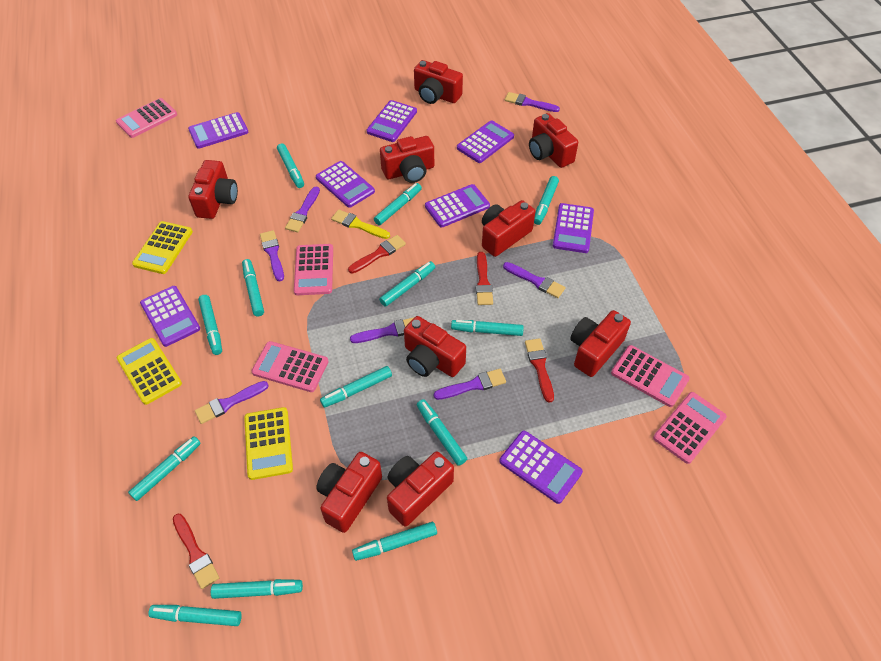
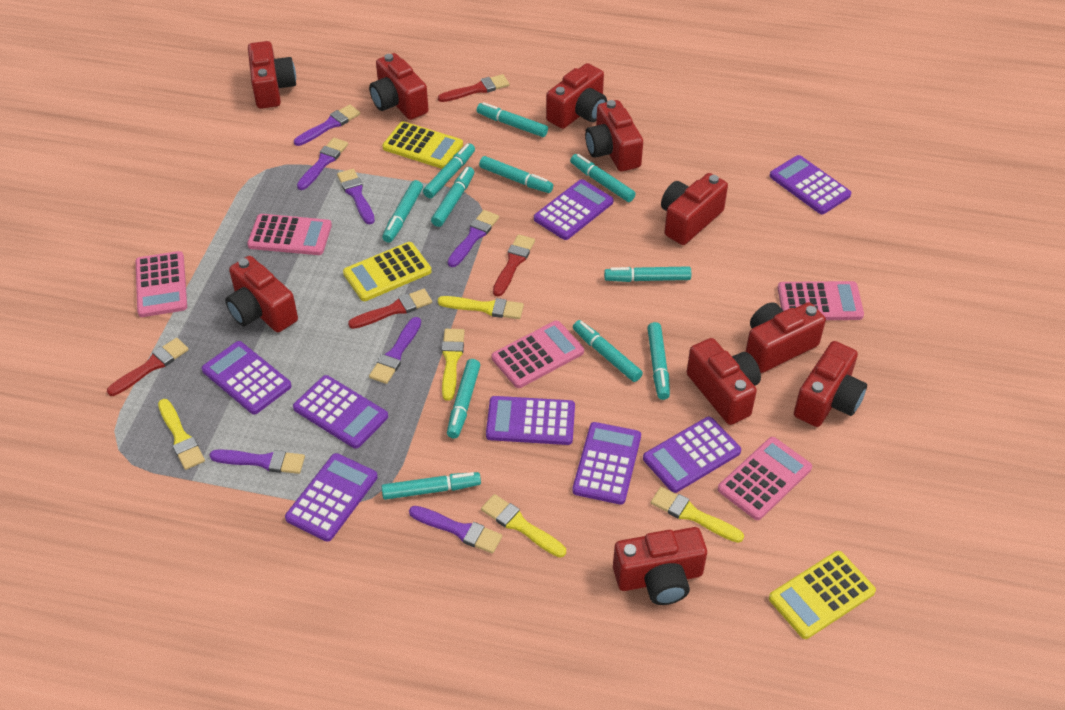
red camera: [188,160,238,219] [316,452,382,533] [380,136,434,183] [387,451,454,527] [404,316,466,377] [414,60,463,104] [482,200,535,257] [529,113,578,168] [570,310,631,377] = 9 -> [225,256,298,332] [248,41,296,109] [369,53,429,120] [546,63,607,129] [585,100,643,171] [613,527,707,605] [661,173,728,245] [687,338,761,425] [745,302,826,373] [794,341,867,427] = 10
turquoise marker: [128,436,201,501] [148,605,242,626] [198,295,222,355] [211,579,303,599] [242,259,264,317] [277,144,304,188] [320,366,392,407] [352,522,437,561] [374,183,422,225] [379,261,435,307] [417,399,467,466] [451,320,524,336] [534,176,559,225] = 13 -> [381,472,481,500] [382,180,423,243] [423,143,475,198] [431,167,474,227] [447,359,480,439] [477,102,548,137] [479,156,553,193] [570,154,636,202] [573,320,643,382] [604,266,691,282] [647,322,670,400] = 11
yellow brush: [331,210,390,239] = 1 -> [158,399,205,470] [438,296,524,319] [442,329,465,401] [481,494,566,558] [651,487,744,543] = 5

